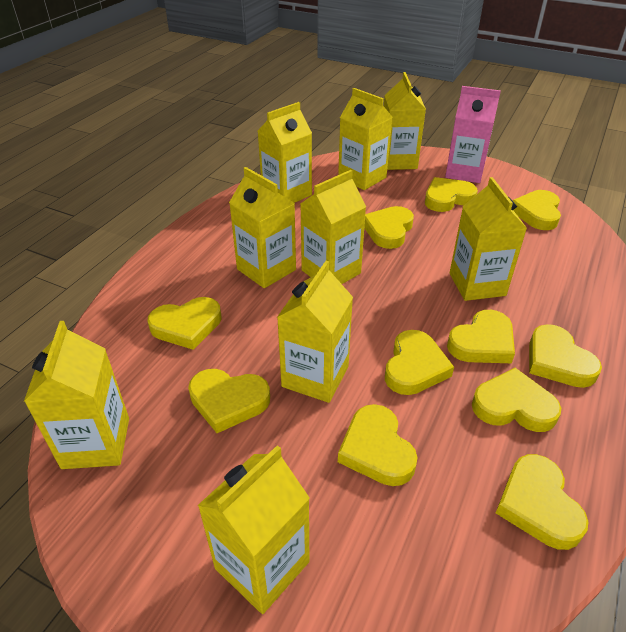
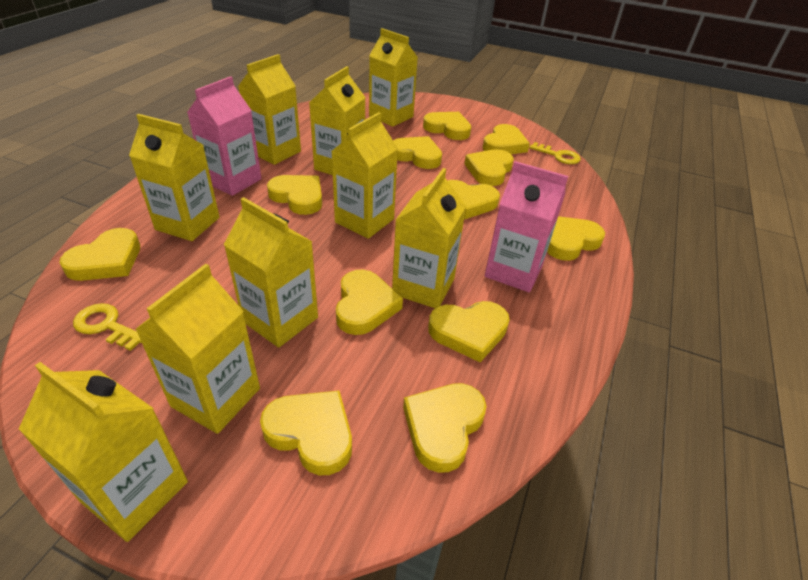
pink carton: [445,86,501,183] = 1 -> [187,76,262,196] [485,161,568,292] = 2
yellow heart: [147,297,221,350] [188,369,270,433] [338,404,418,486] [364,206,414,249] [385,330,454,395] [425,177,478,212] [447,310,515,363] [472,368,561,432] [496,454,588,550] [512,190,561,230] [529,324,602,388] = 11 -> [59,228,140,281] [260,391,352,475] [267,175,322,215] [336,269,403,335] [393,136,442,169] [403,383,487,473] [423,112,471,140] [428,301,510,362] [447,180,500,219] [464,149,514,186] [482,124,530,154] [547,216,605,261] = 12
yellow key: none = 0 -> [73,303,142,351] [529,142,581,164] = 2

